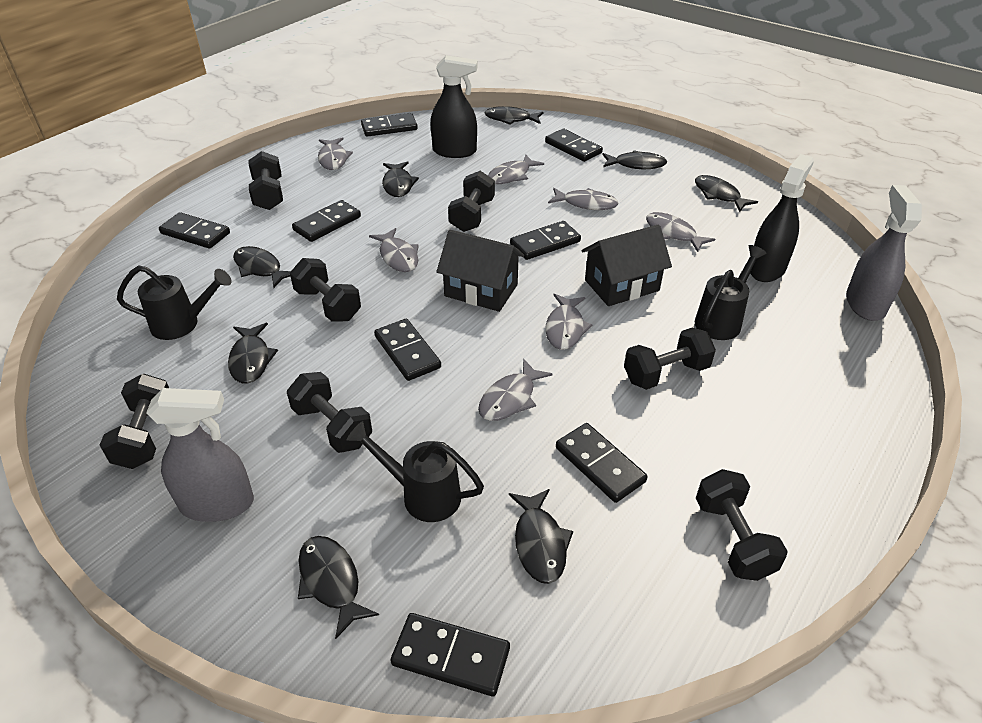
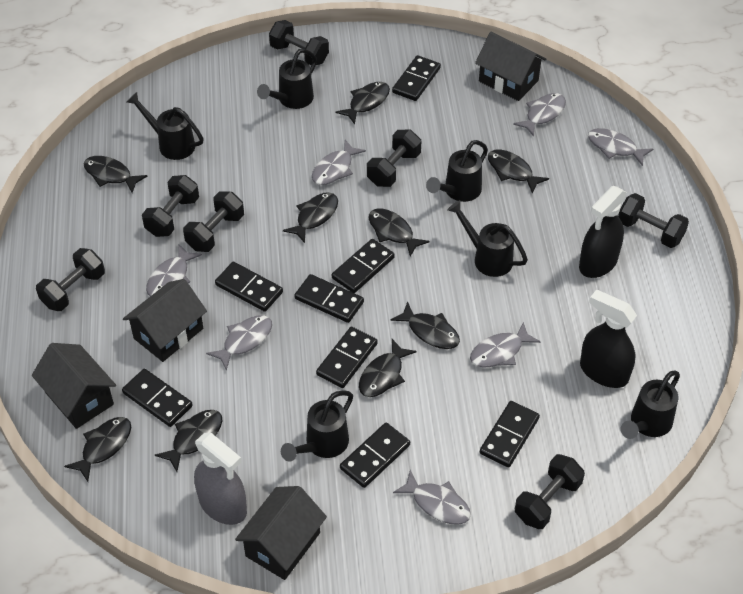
black fish: [228,323,278,384] [233,246,291,288] [298,536,379,639] [382,161,419,197] [485,106,543,125] [509,489,573,584] [602,150,667,169] [695,175,758,212] = 8 -> [64,417,131,482] [84,156,148,193] [155,410,222,472] [283,192,338,243] [336,82,390,124] [359,339,417,397] [369,208,430,257] [390,301,460,349] [488,149,549,194] = 9
black house: [436,229,524,312] [581,225,672,306] = 2 -> [32,343,116,429] [123,279,207,362] [235,486,327,580] [475,32,546,101] = 4
black watering can: [117,266,232,340] [347,421,484,522] [695,245,767,340] = 3 -> [127,92,204,160] [257,49,317,109] [281,390,353,462] [426,140,488,202] [447,200,528,277] [621,370,680,439] = 6
grey spray bottle: [146,388,254,522] [846,185,922,321] = 2 -> [194,433,247,525] = 1

